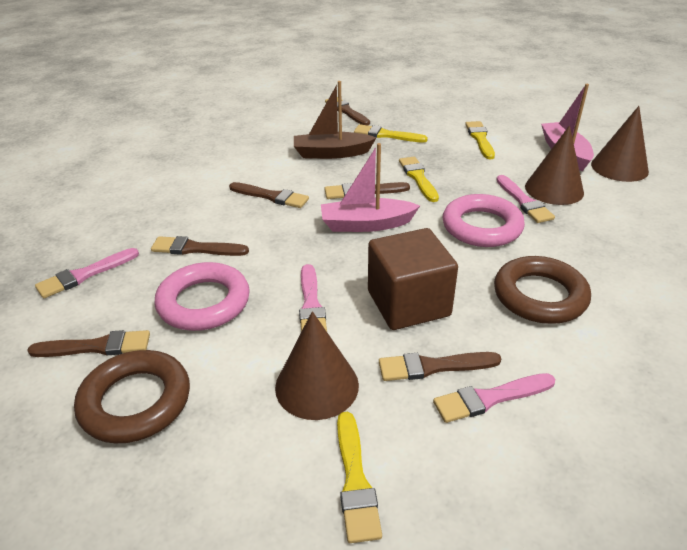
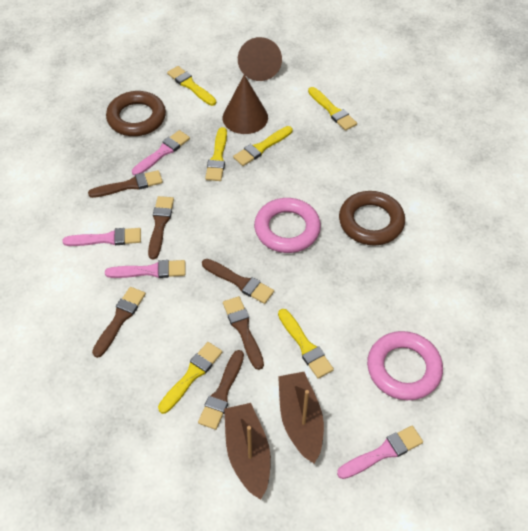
brown boat: [294,81,377,159] = 1 -> [224,403,271,500] [278,372,324,463] = 2
brown cone: [275,311,359,420] [525,126,584,205] [591,106,649,182] = 3 -> [223,75,268,134] [238,37,282,81] = 2
brown cube: [368,228,458,330] = 1 -> none = 0
pink boat: [321,143,420,232] [541,84,594,171] = 2 -> none = 0
yellow brush: [337,412,382,543] [354,124,428,142] [399,157,439,202] [465,121,495,159] = 4 -> [158,342,222,414] [167,66,216,106] [205,127,227,181] [233,126,293,166] [278,309,334,379] [308,87,357,131] = 6

